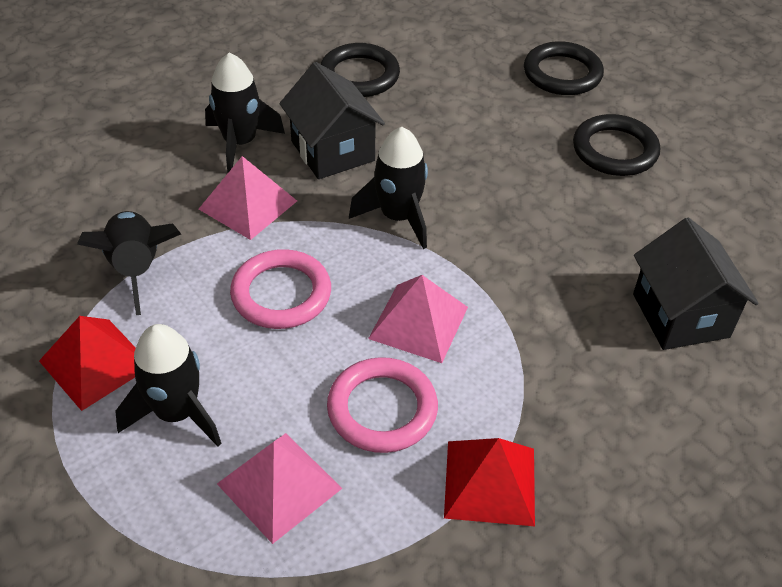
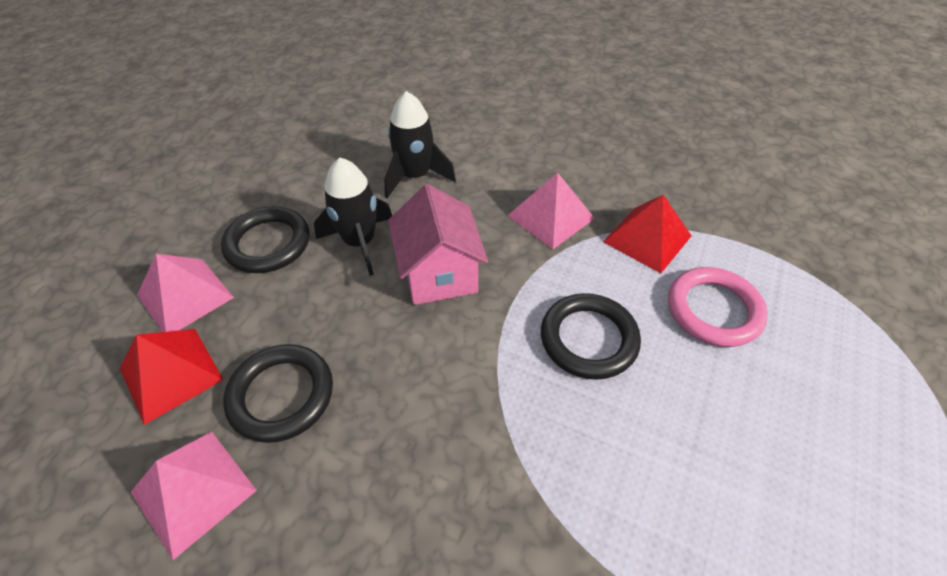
black house: [279,62,385,179] [633,218,759,350] = 2 -> none = 0
black rocket: [77,211,181,315] [115,324,222,446] [205,53,285,173] [349,127,428,249] = 4 -> [314,157,392,276] [384,91,456,198] = 2
pink house: none = 0 -> [388,184,488,305] = 1
pink ring: [230,249,331,329] [327,357,438,453] = 2 -> [668,267,768,347] = 1

